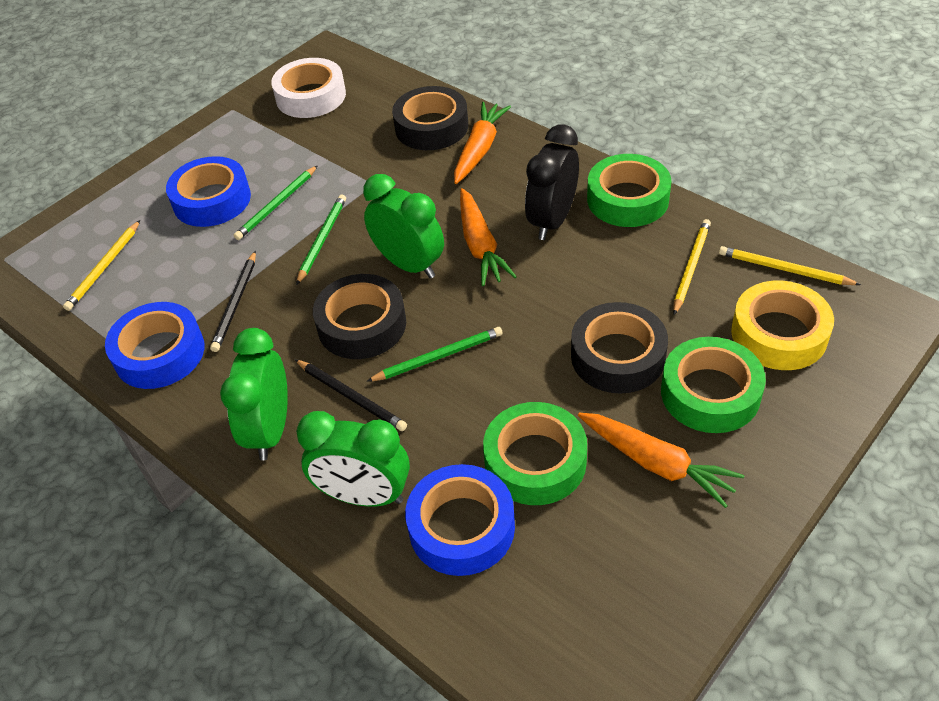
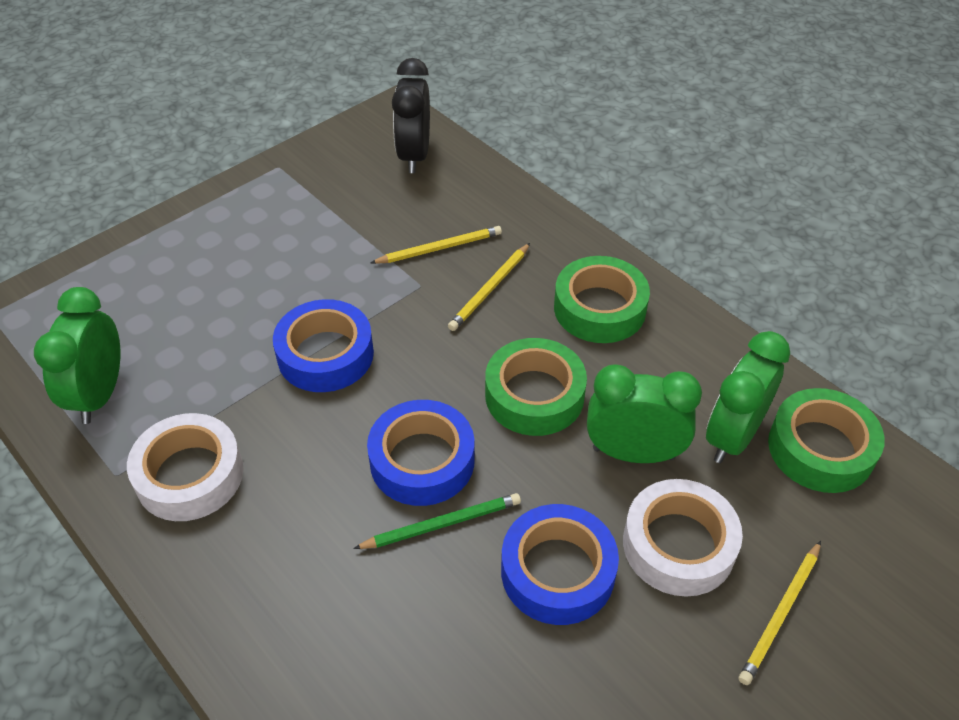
black pencil: [210,250,256,352] [295,359,407,431] = 2 -> none = 0
black tape: [313,274,406,359] [392,86,468,150] [571,302,668,393] = 3 -> none = 0
green pencil: [234,165,318,240] [296,195,346,285] [366,327,503,382] = 3 -> [353,493,521,549] = 1
orange carrot: [454,102,511,184] [460,188,517,286] [578,413,744,508] = 3 -> none = 0
white tape: [271,58,346,118] = 1 -> [127,413,244,521] [623,479,743,597] = 2
yellow tape: [731,281,834,370] = 1 -> none = 0

